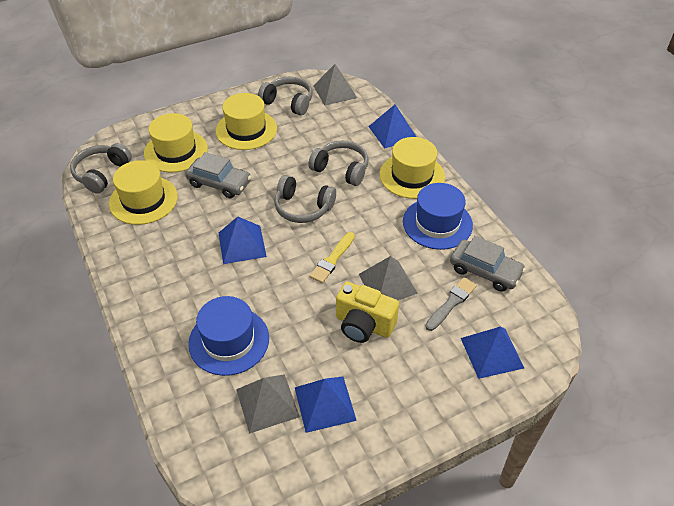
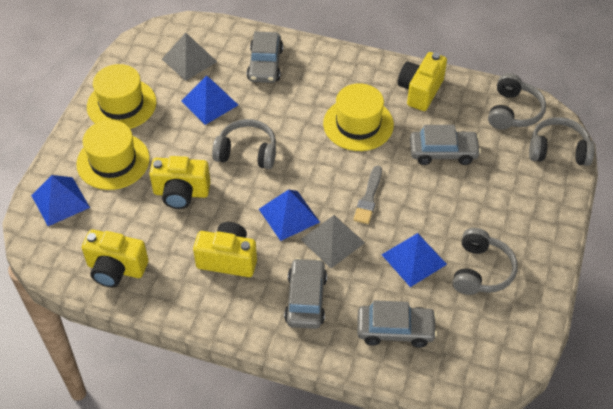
blue hat: [188,296,269,376] [403,183,473,250] = 2 -> none = 0
grey car: [186,152,251,198] [450,236,526,292] = 2 -> [247,31,283,83] [284,258,327,329] [357,300,437,348] [410,125,481,165] = 4
grey pyramid: [236,374,300,434] [313,64,357,105] [359,256,418,300] = 3 -> [162,33,217,81] [300,215,365,268] = 2
yellow brush: [309,232,355,283] = 1 -> none = 0
yellow camera: [336,282,399,343] = 1 -> [82,229,149,287] [149,156,210,209] [193,222,257,277] [398,52,447,111] = 4
yellow hat: [109,160,178,225] [144,113,208,172] [216,93,277,150] [380,137,445,199] = 4 -> [76,120,150,190] [87,64,156,129] [323,83,394,151] = 3

